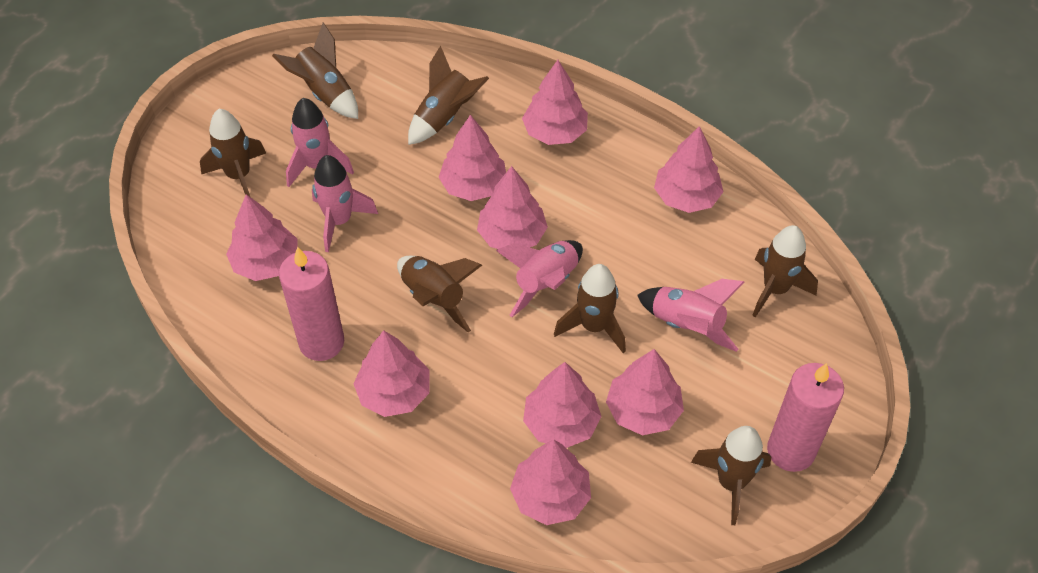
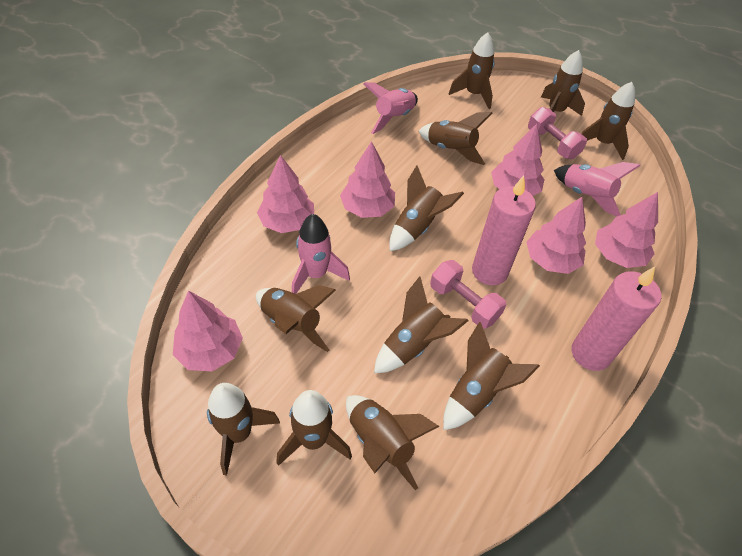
brown rocket: [200,109,266,197] [272,23,358,119] [397,256,482,332] [408,45,489,145] [554,264,626,353] [691,426,771,525] [752,225,818,317] = 7 -> [207,383,280,476] [256,285,336,352] [276,390,352,466] [346,395,440,490] [374,276,468,373] [389,165,464,251] [418,112,493,165] [443,322,540,430] [449,32,495,109] [541,50,585,116] [581,82,635,160] = 11
pink dumbbell: none = 0 -> [430,260,507,329] [528,107,587,159] = 2
pink rocket: [286,98,354,187] [312,155,378,252] [496,240,583,317] [637,279,745,352] = 4 -> [292,214,350,294] [363,82,418,134] [554,162,641,217] = 3
pink tree: [226,194,297,281] [353,330,430,417] [439,115,506,201] [477,166,548,249] [510,439,591,525] [522,60,588,145] [523,362,602,448] [606,349,684,435] [654,126,723,213] = 9 -> [173,290,243,371] [257,155,314,233] [340,141,395,218] [491,124,545,196] [527,197,586,274] [595,192,658,268] = 6

